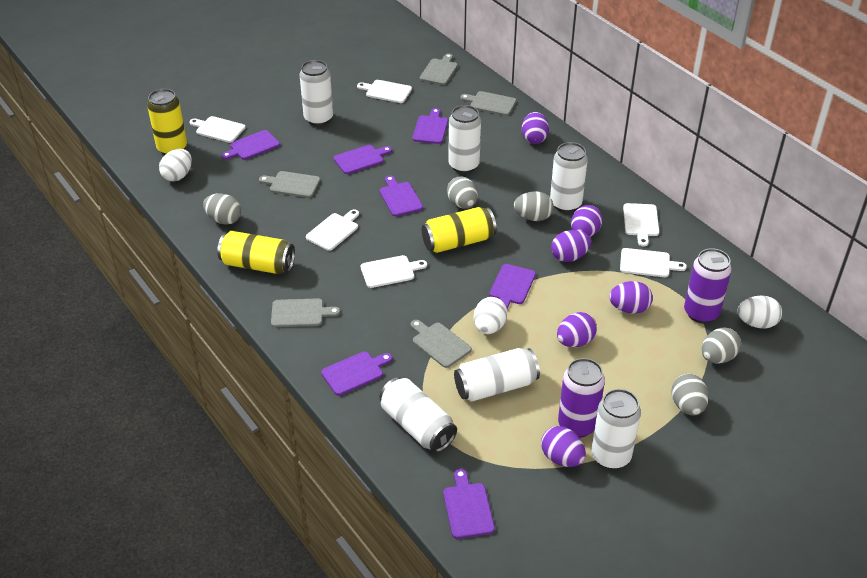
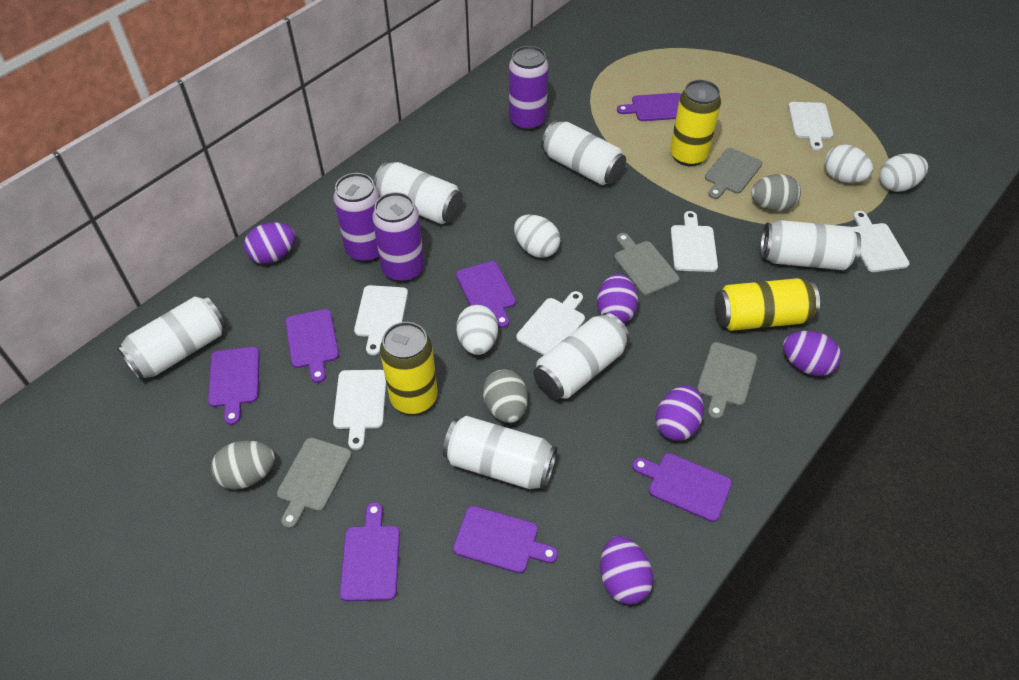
grey cutting board: [259,171,320,198] [271,298,340,327] [410,320,472,368] [420,53,458,85] [460,91,516,116] = 5 -> [277,438,352,529] [614,233,679,296] [697,342,757,419] [705,148,762,199] = 4
grey egg: [203,194,241,225] [447,177,478,209] [514,191,554,221] [672,374,709,415] [702,328,741,364] = 5 -> [211,441,275,490] [483,369,528,423] [751,174,801,211] = 3
purple can: [558,358,605,438] [684,248,732,323] = 2 -> [333,173,380,263] [372,192,424,282] [509,46,549,131] = 3
purple egg: [522,112,549,144] [541,426,586,467] [551,230,591,262] [557,312,597,347] [571,205,603,237] [609,281,653,314] = 6 -> [244,222,296,264] [597,274,638,324] [600,536,653,605] [656,385,704,441] [783,331,841,376] = 5
white egg: [159,149,192,181] [474,297,507,334] [737,296,782,329] = 3 -> [456,305,498,355] [514,215,560,258] [824,145,873,183] [879,153,928,192] = 4

